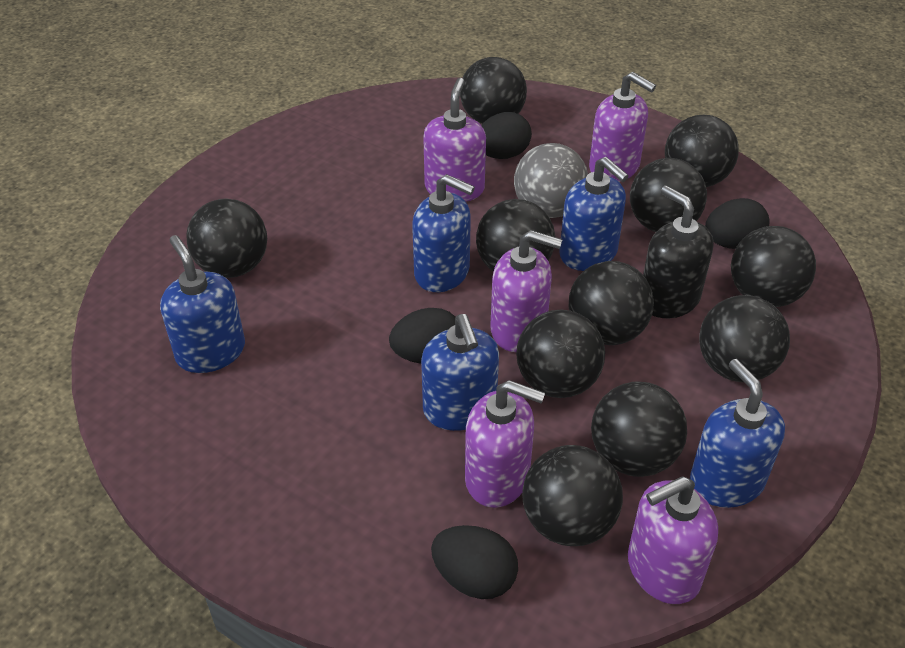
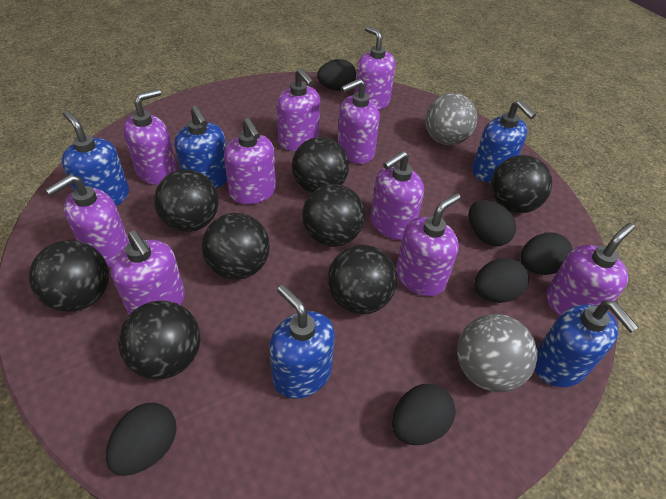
black ball: [186,198,267,278] [460,57,527,124] [476,199,555,272] [516,310,605,398] [522,445,623,546] [569,261,654,345] [591,381,687,477] [630,158,707,232] [665,114,739,187] [699,295,790,382] [731,226,816,307] = 11 -> [29,240,109,312] [118,300,200,379] [154,169,219,232] [202,213,270,280] [292,137,349,193] [302,184,365,247] [327,245,397,314] [491,155,552,213] = 8
black egg: [389,308,456,364] [431,525,518,599] [481,112,532,159] [705,198,770,249] = 4 -> [106,403,177,476] [317,59,356,91] [392,384,456,445] [469,200,516,246] [474,258,529,303] [521,232,572,275] = 6
black soap dispenser: [643,186,714,318] = 1 -> none = 0
grey ball: [514,143,588,218] = 1 -> [425,93,478,145] [457,314,537,392] = 2
purple soap dispenser: [423,78,486,202] [465,380,545,508] [490,230,563,352] [589,72,656,182] [628,476,718,604] = 5 -> [45,174,129,267] [111,230,185,315] [123,89,177,185] [224,118,276,204] [277,68,320,151] [337,79,380,164] [355,26,395,110] [371,151,424,240] [396,193,461,296] [546,223,635,316] = 10

